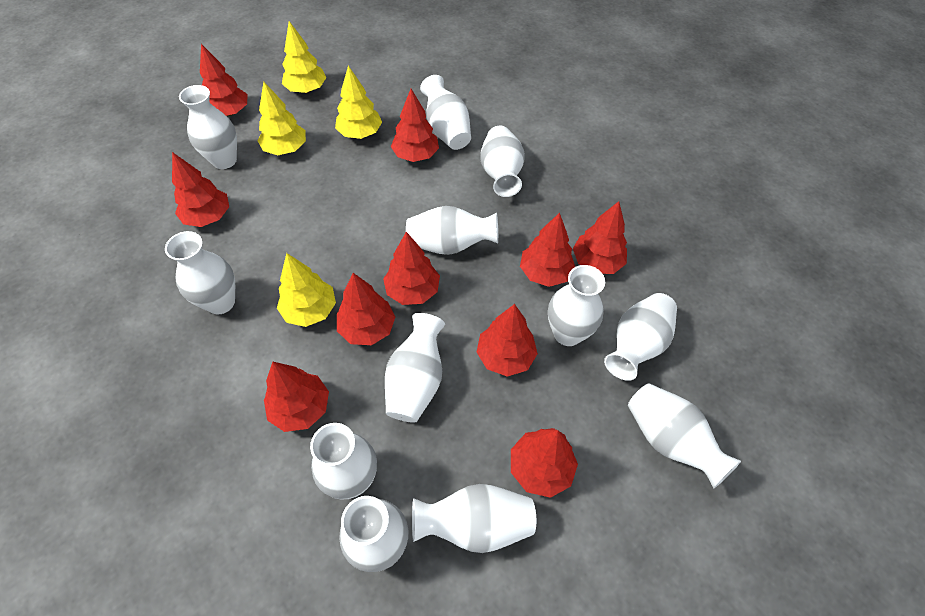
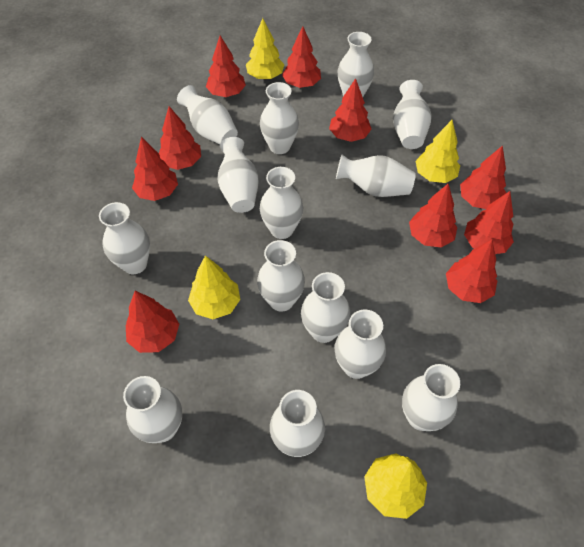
white vase: [165,231,235,315] [179,85,237,169] [310,423,377,500] [339,496,408,572] [385,313,445,423] [406,206,498,255] [412,484,536,553] [420,75,471,150] [480,126,525,197] [548,265,605,346] [604,293,677,381] [628,383,741,489] = 12 -> [99,202,150,274] [123,376,182,443] [177,85,238,144] [218,137,258,213] [257,240,305,312] [260,82,299,154] [260,167,303,239] [270,390,325,457] [301,272,350,343] [334,309,386,379] [336,155,416,197] [338,32,374,97] [393,80,432,149] [402,364,460,431] = 14

